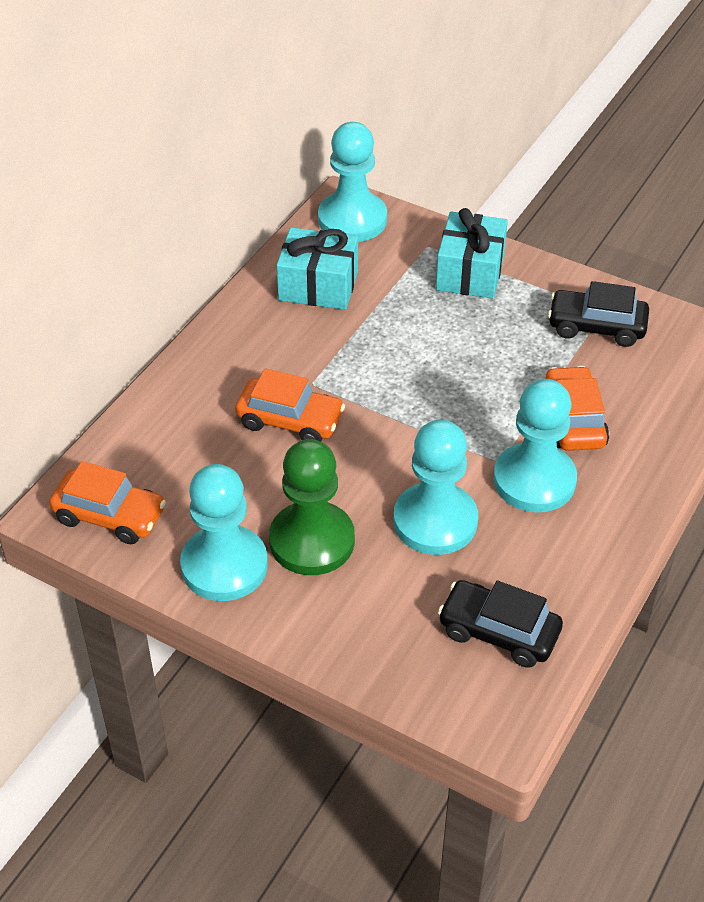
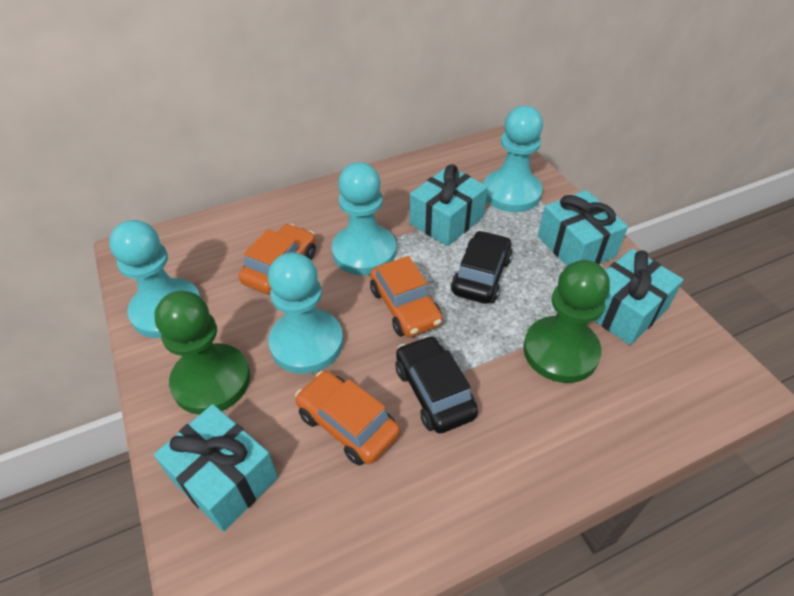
green pawn: [269,439,355,575] = 1 -> [155,291,250,415] [523,260,610,383] = 2
turquoise gift: [276,227,358,310] [436,208,508,299] = 2 -> [154,404,278,532] [410,164,488,246] [538,190,628,266] [594,249,684,345] = 4

